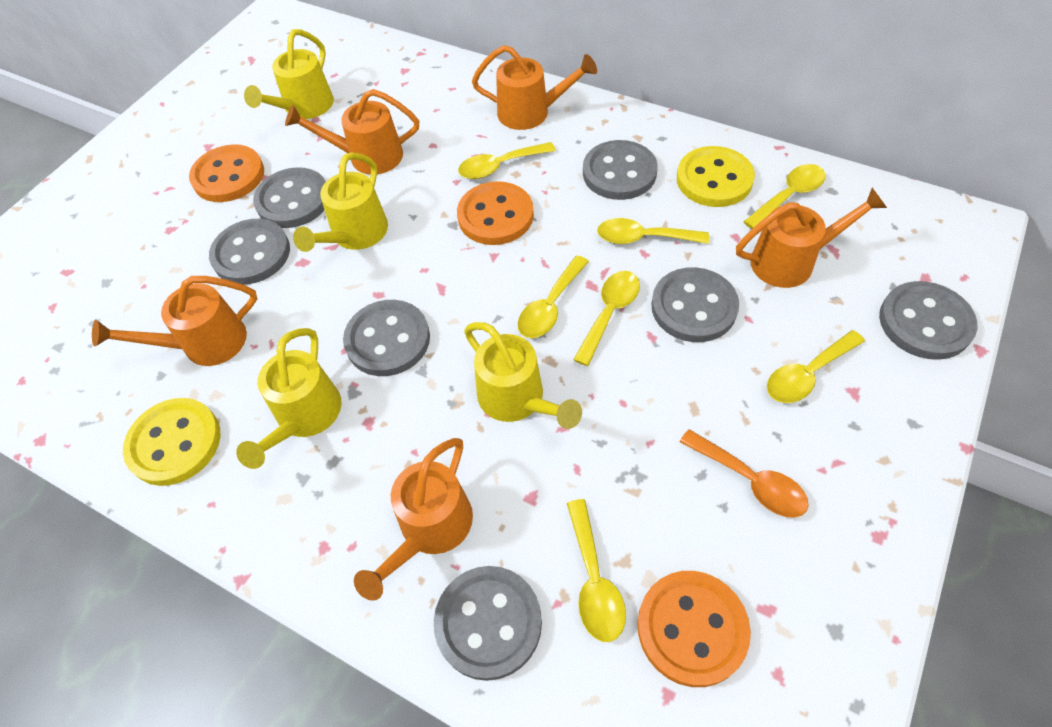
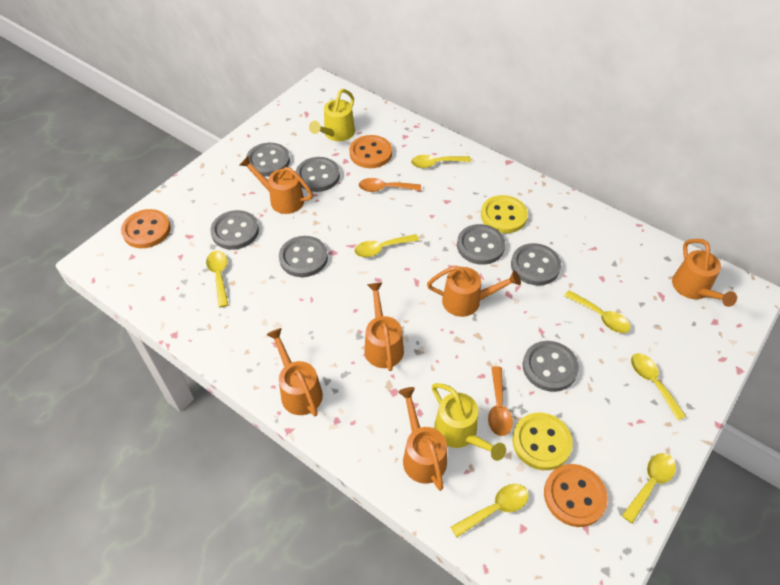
orange spoon: [680,429,809,518] = 1 -> [359,178,421,192] [488,366,513,436] = 2
orange watering can: [92,276,257,366] [285,89,419,175] [354,438,473,601] [472,45,597,130] [736,188,887,288] = 5 -> [240,156,313,214] [266,328,323,417] [364,282,404,371] [398,387,447,491] [427,266,521,317] [672,239,737,307] = 6
yellow watering can: [236,328,342,469] [244,29,334,119] [293,152,388,252] [464,322,582,429] = 4 -> [309,89,355,141] [432,383,506,461] = 2

